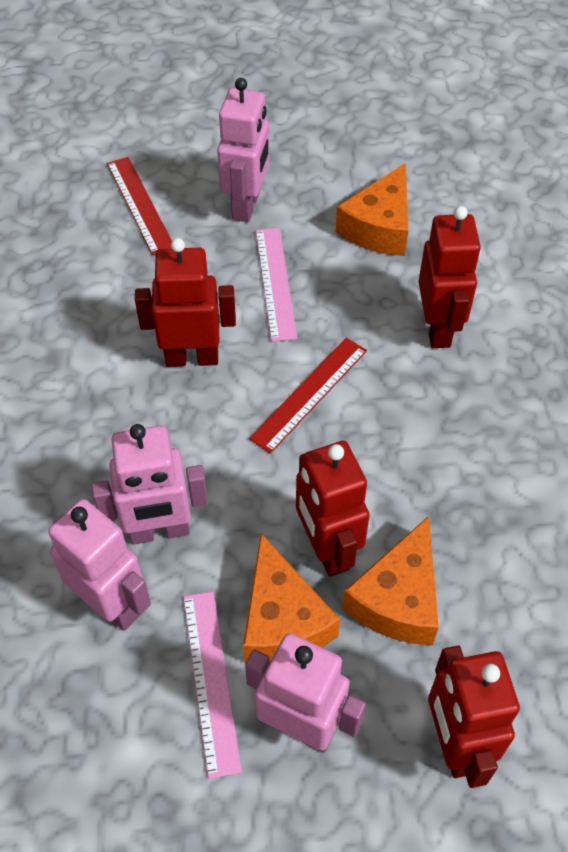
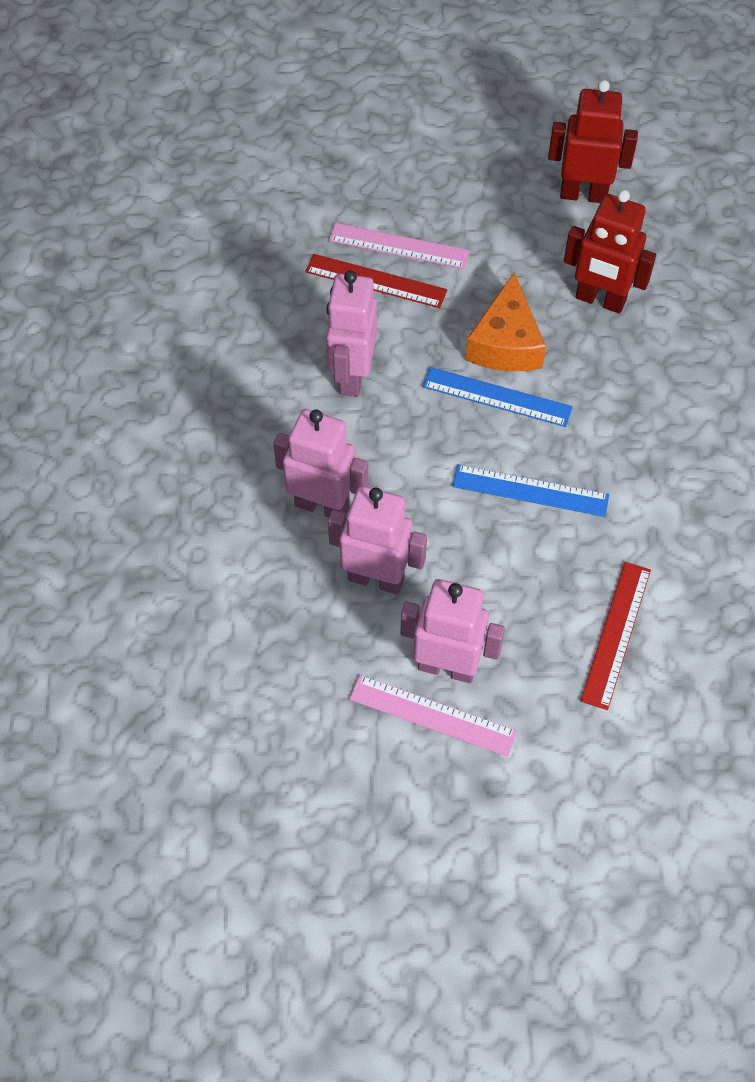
blue ruler: none = 0 -> [423,367,573,427] [452,465,609,517] = 2
orange cheese: [243,533,340,663] [336,163,408,256] [342,516,439,645] = 3 -> [465,272,546,371] = 1
red robot: [135,238,236,367] [296,441,370,577] [418,206,481,348] [428,646,520,788] = 4 -> [548,80,638,203] [564,190,656,313] = 2

